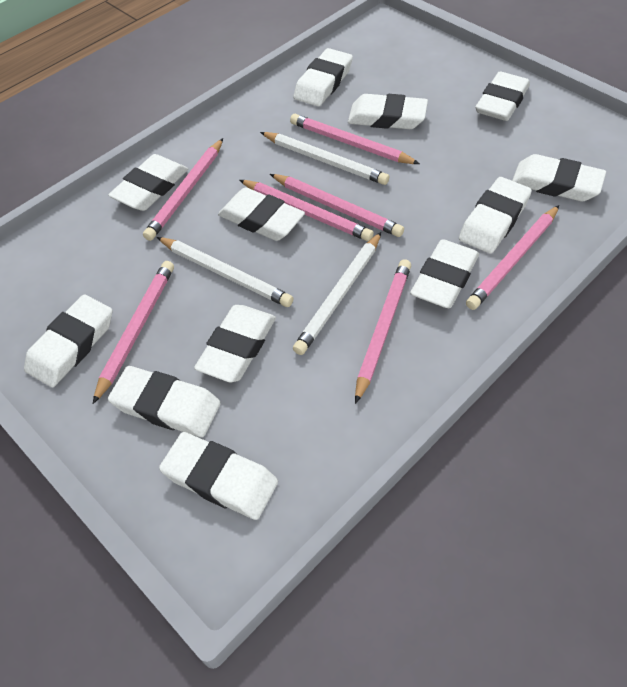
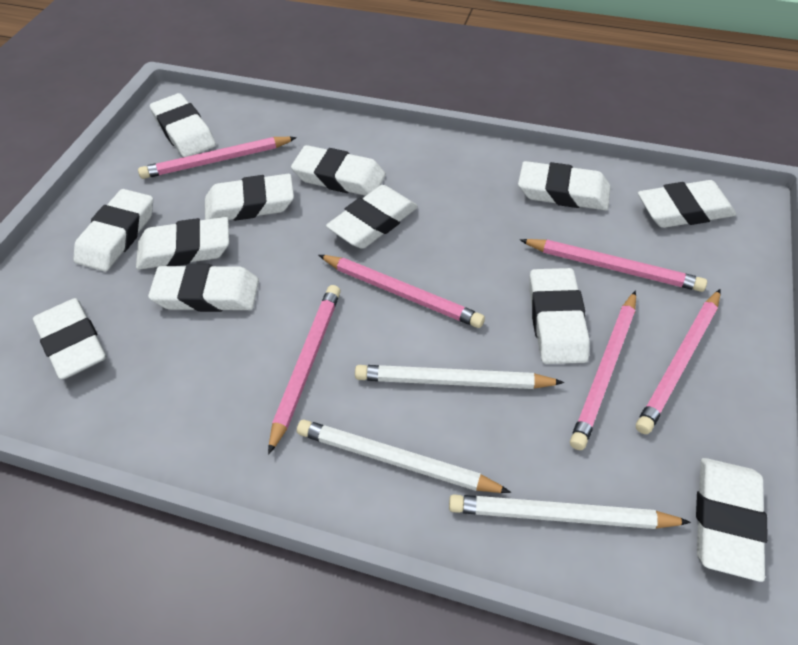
pink pencil: [93,261,174,404] [143,138,223,241] [239,180,374,241] [270,174,404,237] [290,114,420,164] [355,259,411,404] [466,205,559,310] = 7 -> [138,137,297,179] [268,285,341,455] [319,255,485,328] [520,239,707,292] [570,291,636,450] [636,289,721,434] = 6

